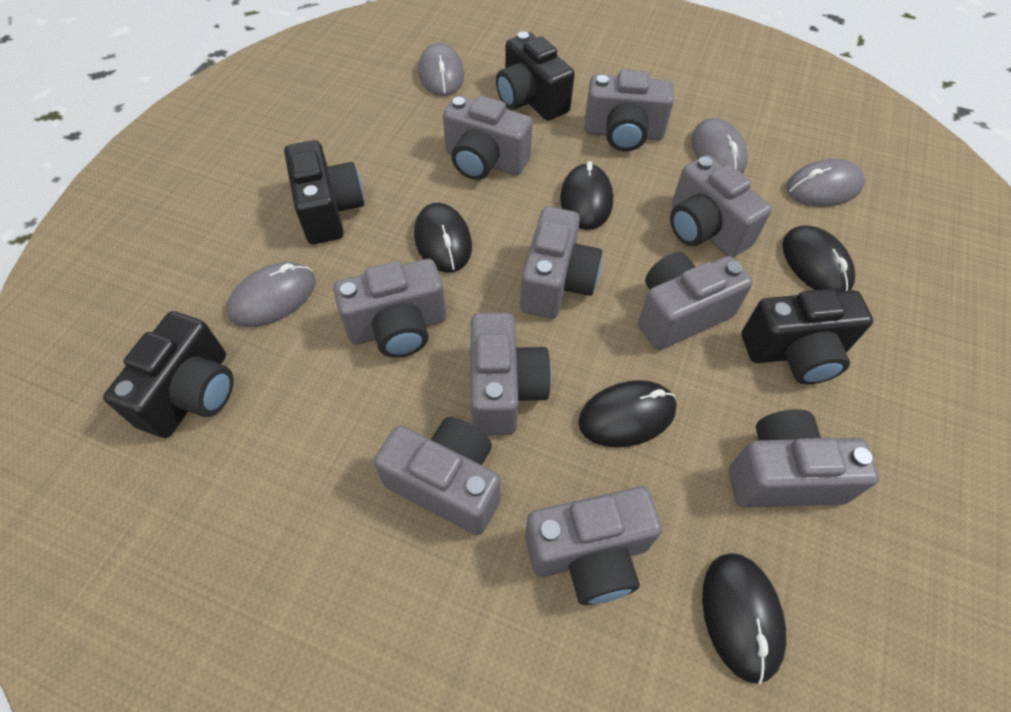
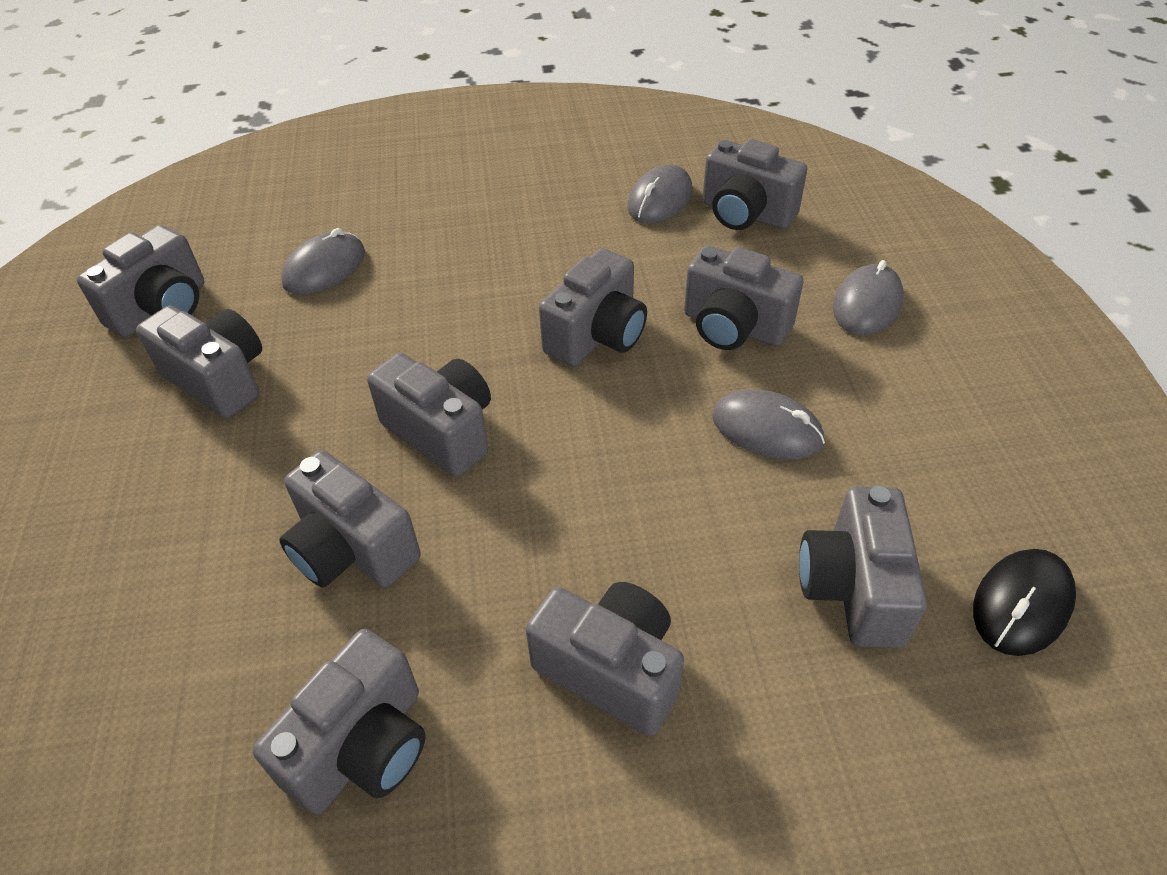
black camera: [103,311,234,438] [284,140,364,244] [496,32,574,121] [742,289,873,384] = 4 -> none = 0
black mouse: [414,203,472,273] [560,161,613,230] [578,380,677,448] [702,553,786,684] [782,225,855,292] = 5 -> [973,549,1076,656] = 1

